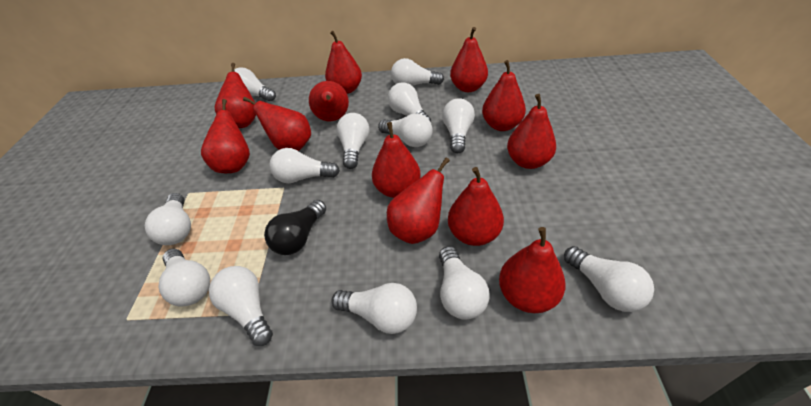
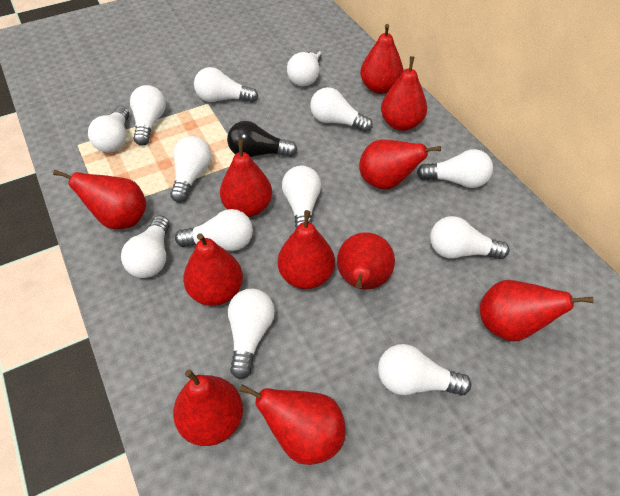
red pear: [201,99,250,173] [215,63,256,128] [243,97,311,151] [309,81,349,121] [325,31,362,94] [372,122,421,198] [387,158,450,244] [448,167,504,246] [450,27,488,92] [482,60,526,131] [499,227,565,313] [507,94,556,169] = 12 -> [53,170,147,229] [173,369,243,446] [183,233,243,306] [220,140,272,217] [240,385,346,465] [278,210,335,289] [337,232,395,289] [359,140,441,190] [360,24,403,94] [381,56,427,131] [480,280,594,341] = 11

